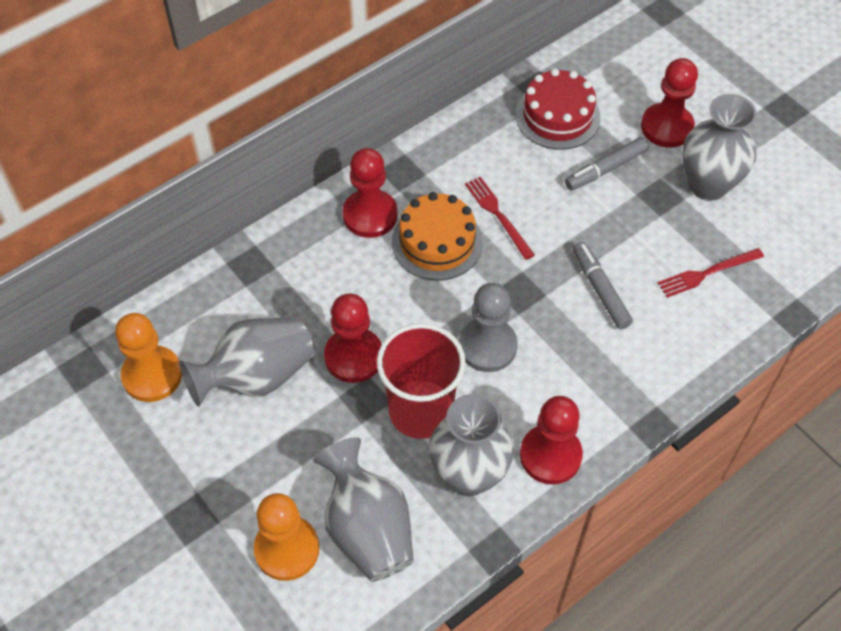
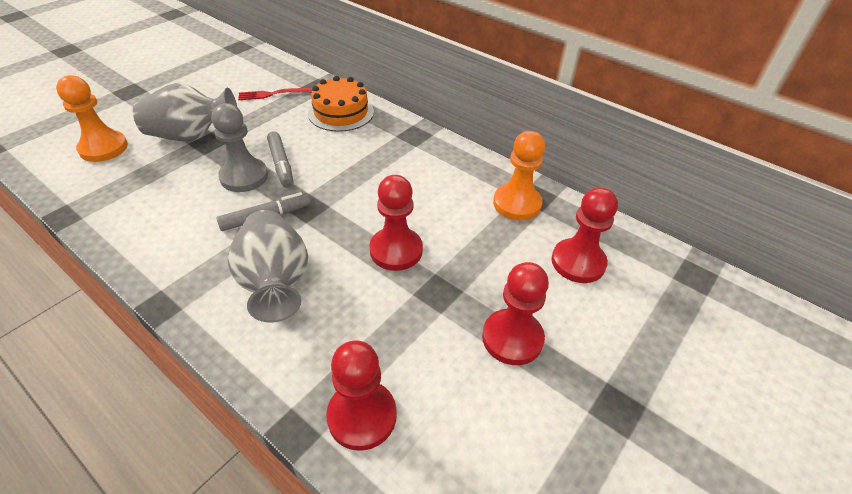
grey vase: [179,317,314,407] [314,437,414,582] [429,394,514,496] [682,94,757,201] = 4 -> [133,83,237,142] [228,210,308,323] = 2
red cake: [516,68,601,150] = 1 -> none = 0
red cup: [377,323,466,439] = 1 -> none = 0
red fork: [465,177,535,260] [658,248,764,298] = 2 -> [238,88,312,100] = 1

